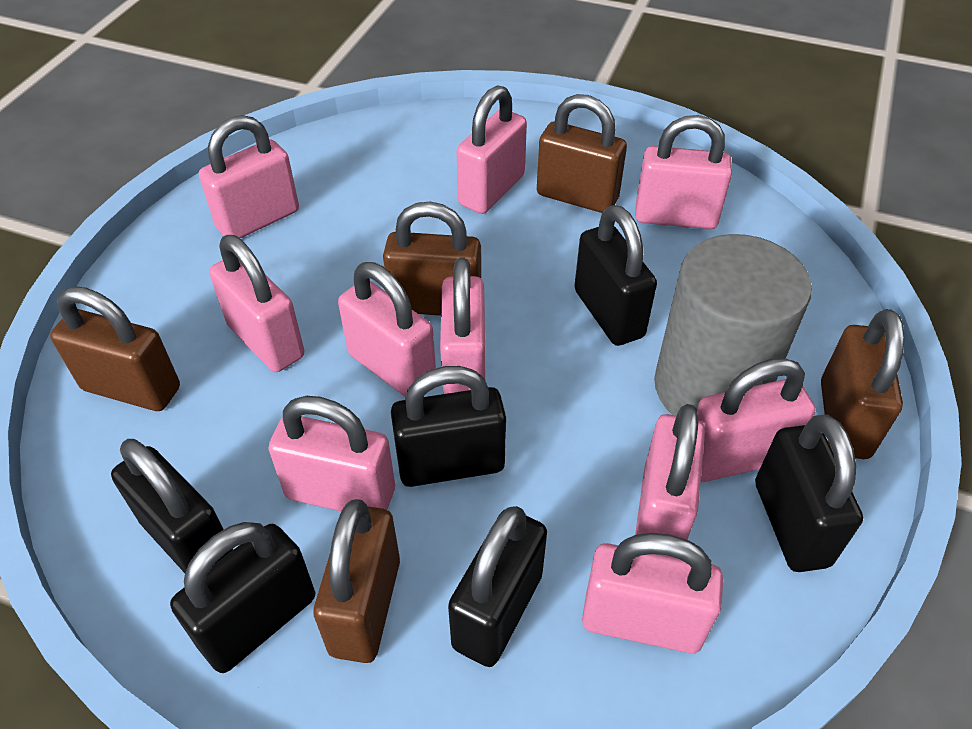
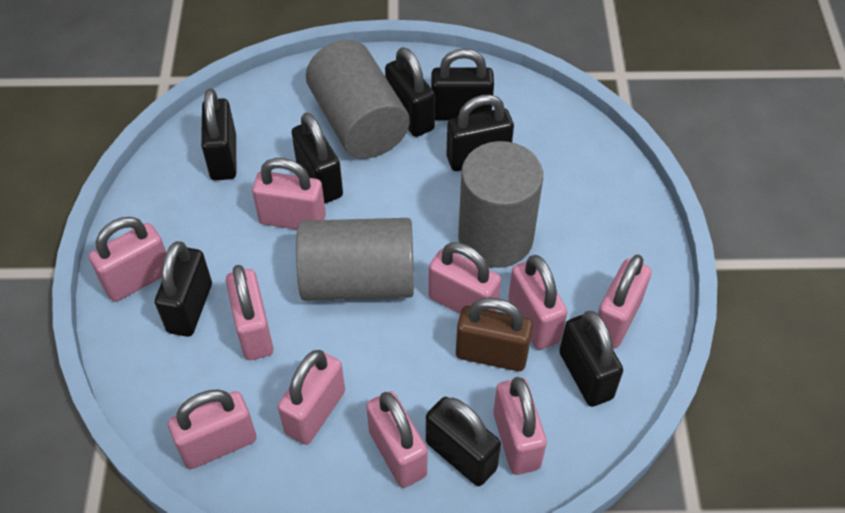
black padlock: [111,439,233,573] [170,522,315,673] [391,366,506,487] [448,506,547,667] [574,205,657,346] [755,414,863,572] = 6 -> [155,241,212,337] [201,88,236,181] [291,113,343,204] [385,47,435,137] [426,397,501,486] [431,48,494,121] [446,95,514,171] [559,311,623,407] = 8
brown padlock: [50,286,180,411] [313,499,400,663] [383,202,481,316] [537,94,627,213] [821,309,905,459] = 5 -> [456,297,533,371] = 1
grey cylinder: [654,234,812,416] = 1 -> [296,218,414,301] [306,40,410,159] [458,141,543,268] = 3

